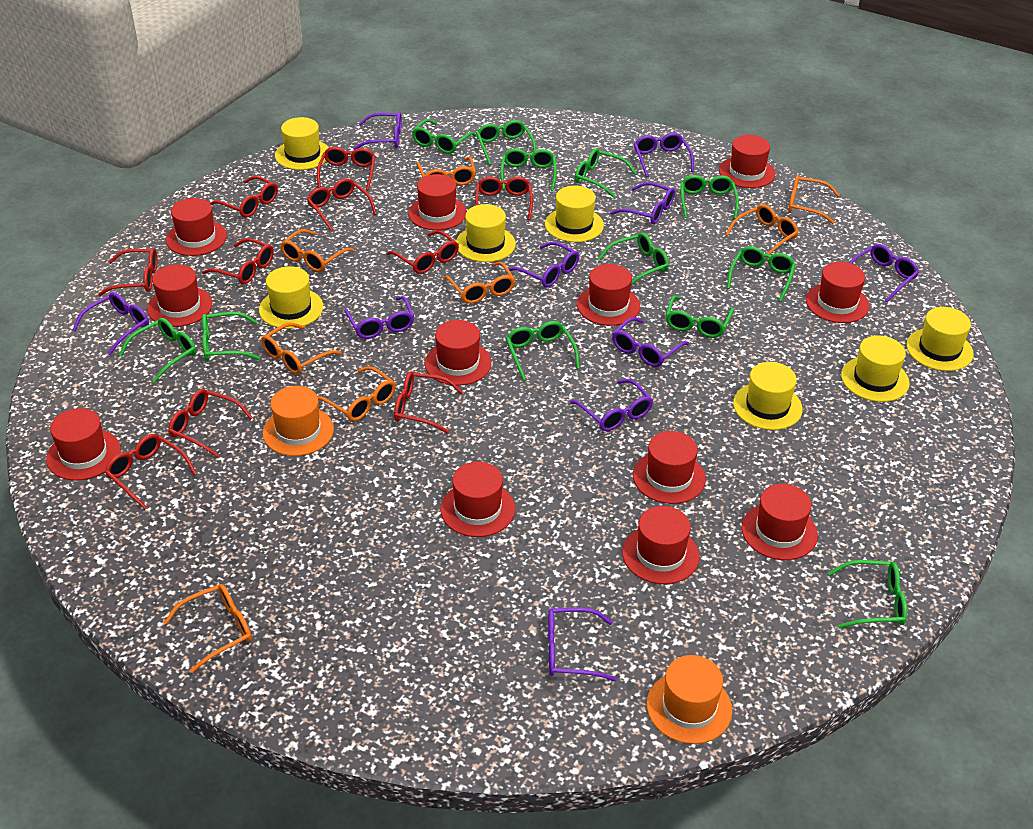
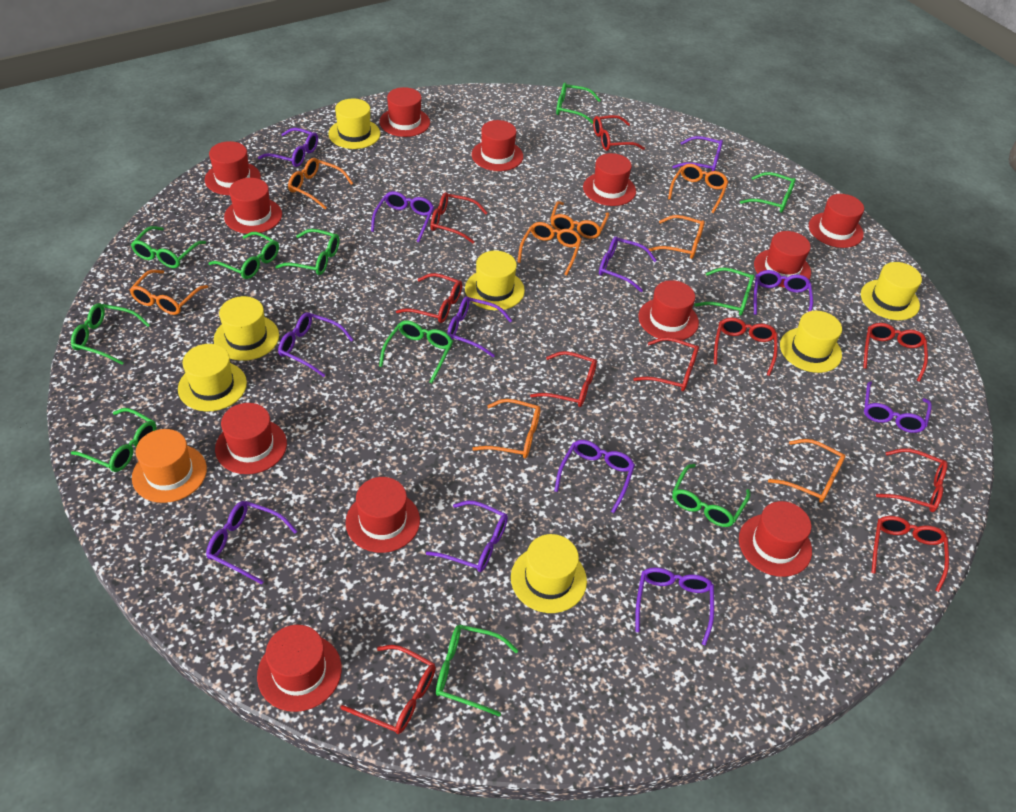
green glasses: [119,318,196,383] [202,312,260,361] [412,119,476,154] [476,120,536,165] [500,148,557,191] [506,321,580,381] [575,148,636,198] [598,233,669,285] [666,295,734,338] [680,175,739,219] [727,246,796,302] [828,560,907,628] = 12 -> [71,303,150,365] [71,408,157,472] [131,226,206,268] [208,232,279,279] [275,229,339,275] [379,321,453,383] [436,624,519,717] [556,83,601,124] [672,464,750,527] [694,268,755,316] [740,172,796,213] = 11
orange hat: [262,386,334,456] [647,655,732,744] = 2 -> [132,429,207,503] = 1
purple glasses: [72,292,149,355] [344,296,414,339] [353,112,402,150] [508,242,579,287] [548,608,617,681] [570,379,653,431] [610,182,675,224] [612,317,689,367] [634,133,694,177] [849,244,919,302] = 10 -> [206,501,297,584] [258,128,318,167] [278,312,353,377] [371,191,434,242] [426,501,508,572] [447,297,512,357] [554,440,635,513] [599,236,657,292] [635,567,714,646] [672,136,723,171] [754,270,813,315] [864,381,932,433] = 12

